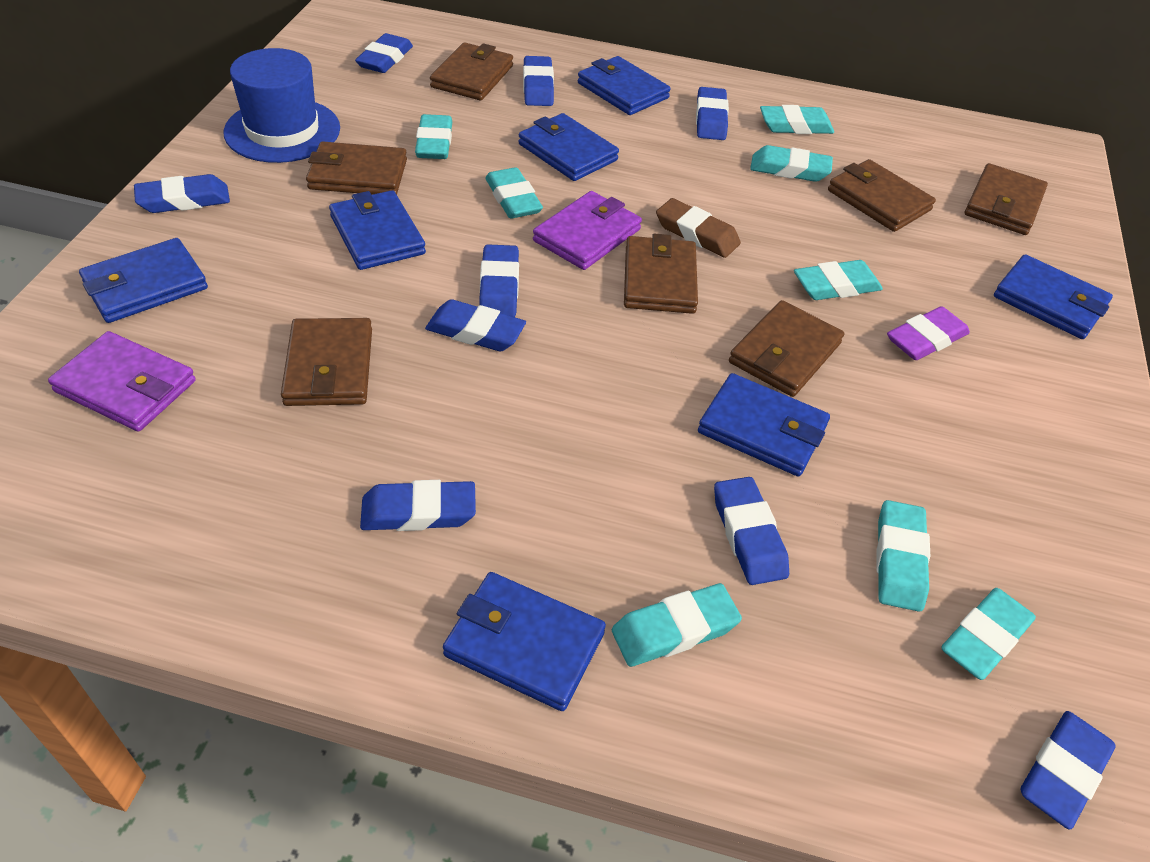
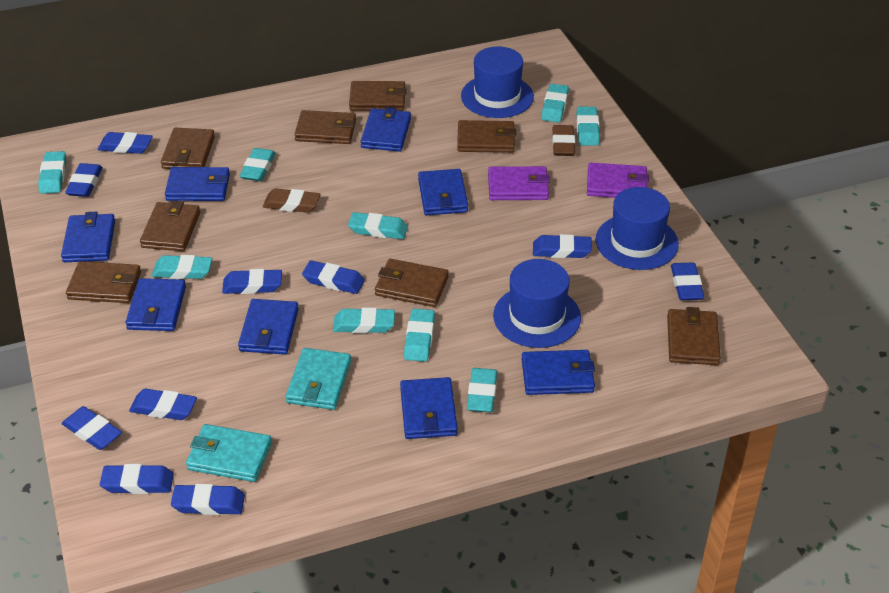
blue eraser: [134,174,230,213] [355,33,413,73] [360,480,476,531] [425,299,526,352] [479,244,519,317] [523,56,554,106] [696,87,729,140] [714,477,789,585] [1021,711,1116,829] = 9 -> [62,406,122,450] [65,163,103,197] [98,132,153,154] [100,464,174,494] [129,389,197,420] [171,484,245,515] [222,269,282,294] [302,260,365,294] [533,234,592,258] [671,262,704,300] = 10
blue hat: [224,48,340,163] = 1 -> [461,46,534,118] [493,259,581,348] [595,187,679,270] = 3
blue wallet: [79,238,208,323] [329,190,426,270] [443,572,606,711] [518,113,619,181] [578,56,671,115] [698,373,830,477] [994,254,1113,339] = 7 -> [61,212,115,262] [125,278,186,331] [165,167,230,201] [238,299,299,355] [360,107,411,152] [400,377,458,439] [418,169,468,215] [522,350,595,395] = 8
brown eraser: [656,198,741,258] = 1 -> [263,189,321,213] [552,125,575,156] = 2
brown wallet: [281,318,372,406] [306,141,407,195] [430,42,513,101] [624,234,698,314] [729,300,844,397] [828,159,936,232] [965,163,1048,235] = 7 -> [66,261,141,303] [140,200,200,251] [161,128,215,169] [294,110,356,144] [349,81,406,111] [375,259,449,307] [457,120,516,153] [667,307,721,365] = 8
purple eraser: [887,306,970,360] = 1 -> none = 0
turquoise eraser: [415,114,452,159] [485,167,543,219] [612,583,742,667] [750,145,833,182] [760,105,834,134] [794,260,883,300] [876,500,930,612] [941,588,1036,680] = 8 -> [38,151,67,194] [152,255,212,279] [240,148,276,181] [333,308,395,333] [348,212,408,239] [404,309,435,362] [467,368,497,412] [541,84,569,122] [577,107,600,146] = 9
turquoise wallet: none = 0 -> [186,424,272,482] [286,348,351,410] = 2

